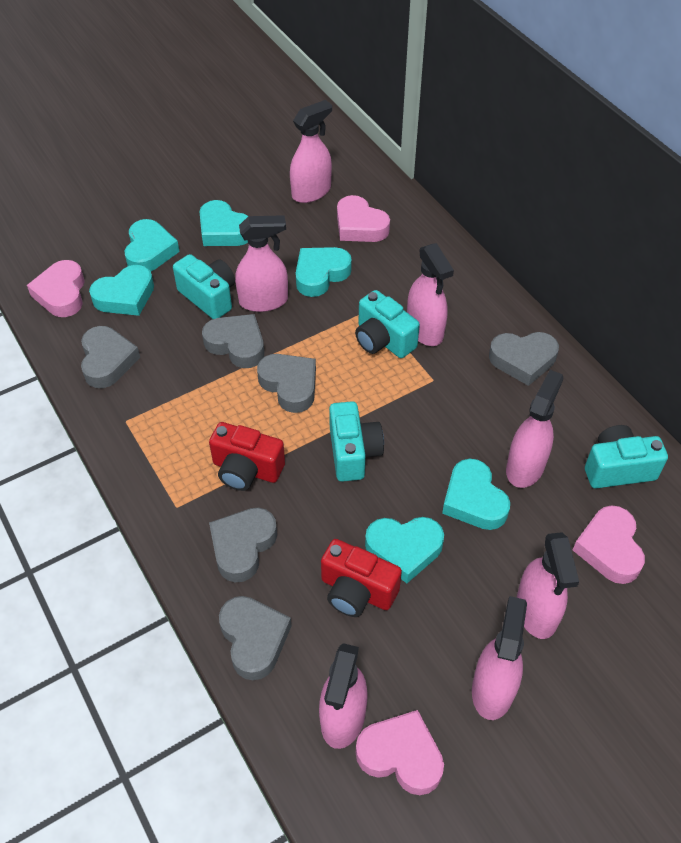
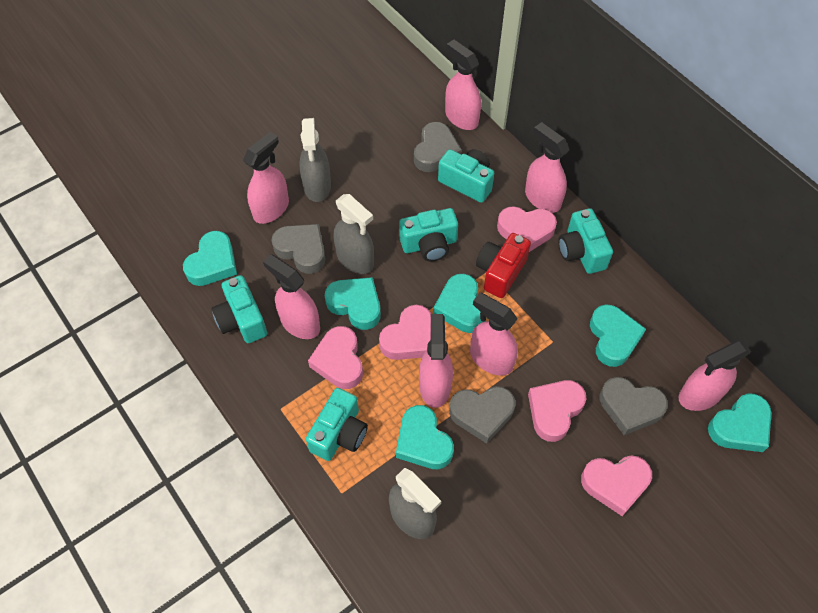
grey heart: [81,326,140,388] [202,314,264,368] [209,508,277,582] [219,596,292,680] [257,354,316,413] [489,332,559,386] = 6 -> [271,224,325,274] [414,122,462,172] [449,386,515,444] [600,377,668,435] = 4
grey spray bottle: none = 0 -> [299,118,331,202] [334,194,374,274] [389,468,441,539] = 3
pink heart: [27,260,85,317] [337,195,390,242] [356,710,444,795] [573,505,645,584] = 4 -> [308,326,363,389] [379,305,431,360] [497,206,557,252] [528,380,586,442] [581,456,652,516] = 5
red camera: [209,422,285,491] [321,539,402,617] = 2 -> [476,233,531,298] = 1
turquoise camera: [173,254,235,319] [329,401,384,482] [355,290,420,358] [585,425,668,488] = 4 -> [212,275,267,343] [306,388,368,461] [399,208,458,261] [438,149,494,203] [558,208,613,274] = 5

